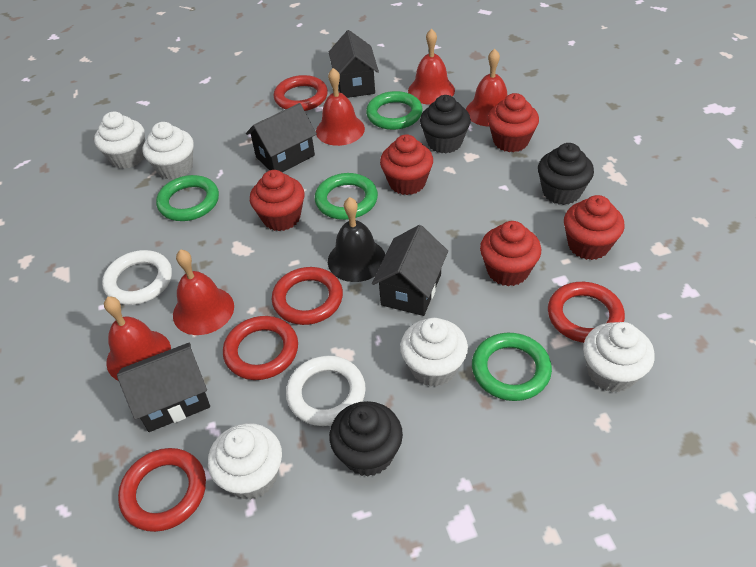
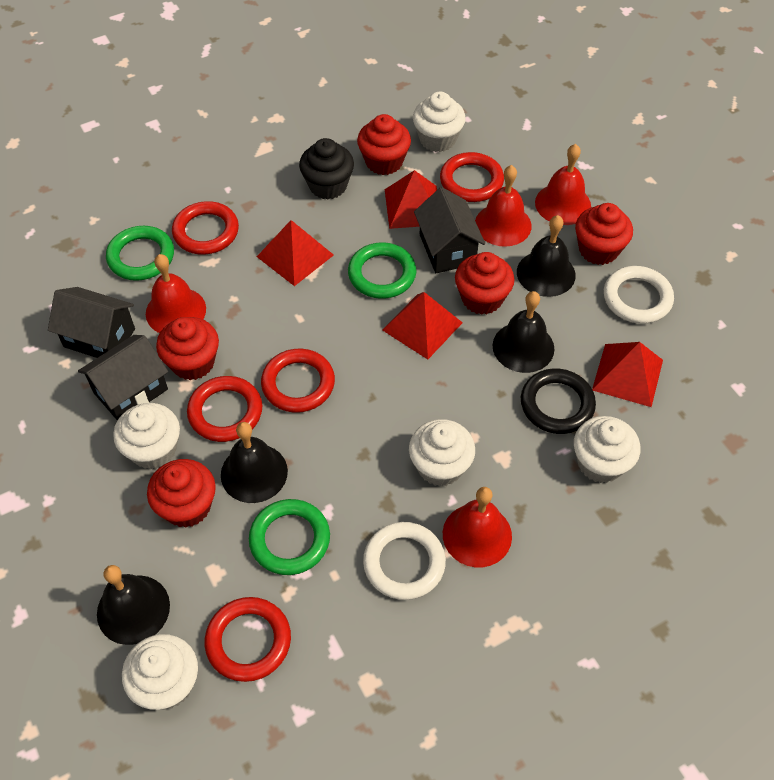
black bell: [328,197,385,282] = 1 -> [97,565,170,645] [221,422,288,503] [493,291,555,373] [517,215,576,297] = 4
black cupcake: [329,401,403,477] [420,95,471,153] [538,143,594,205] = 3 -> [299,138,354,199] = 1
black house: [117,342,210,432] [246,103,317,172] [329,30,379,98] [372,225,448,316] = 4 -> [48,287,135,358] [78,335,168,420] [414,187,485,273] = 3
black ring: none = 0 -> [521,368,596,434] = 1
green ring: [156,175,219,221] [315,173,378,220] [366,91,423,130] [472,333,552,401] = 4 -> [106,226,174,281] [249,499,330,575] [348,242,416,299] = 3
red bell: [104,297,171,380] [173,249,234,335] [316,68,365,146] [408,29,455,105] [466,49,508,127] = 5 -> [146,254,206,333] [443,487,512,567] [475,165,531,247] [535,144,591,225] = 4
red pyramid: none = 0 -> [257,220,334,286] [382,292,463,359] [385,170,437,229] [592,342,663,407] = 4

